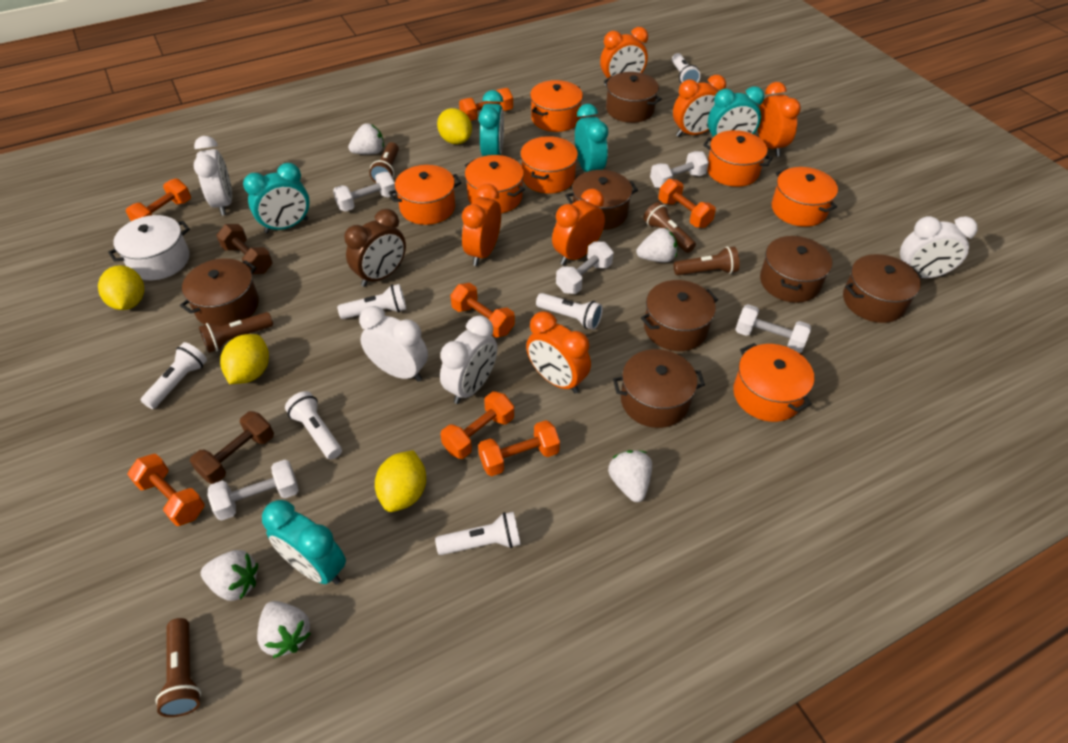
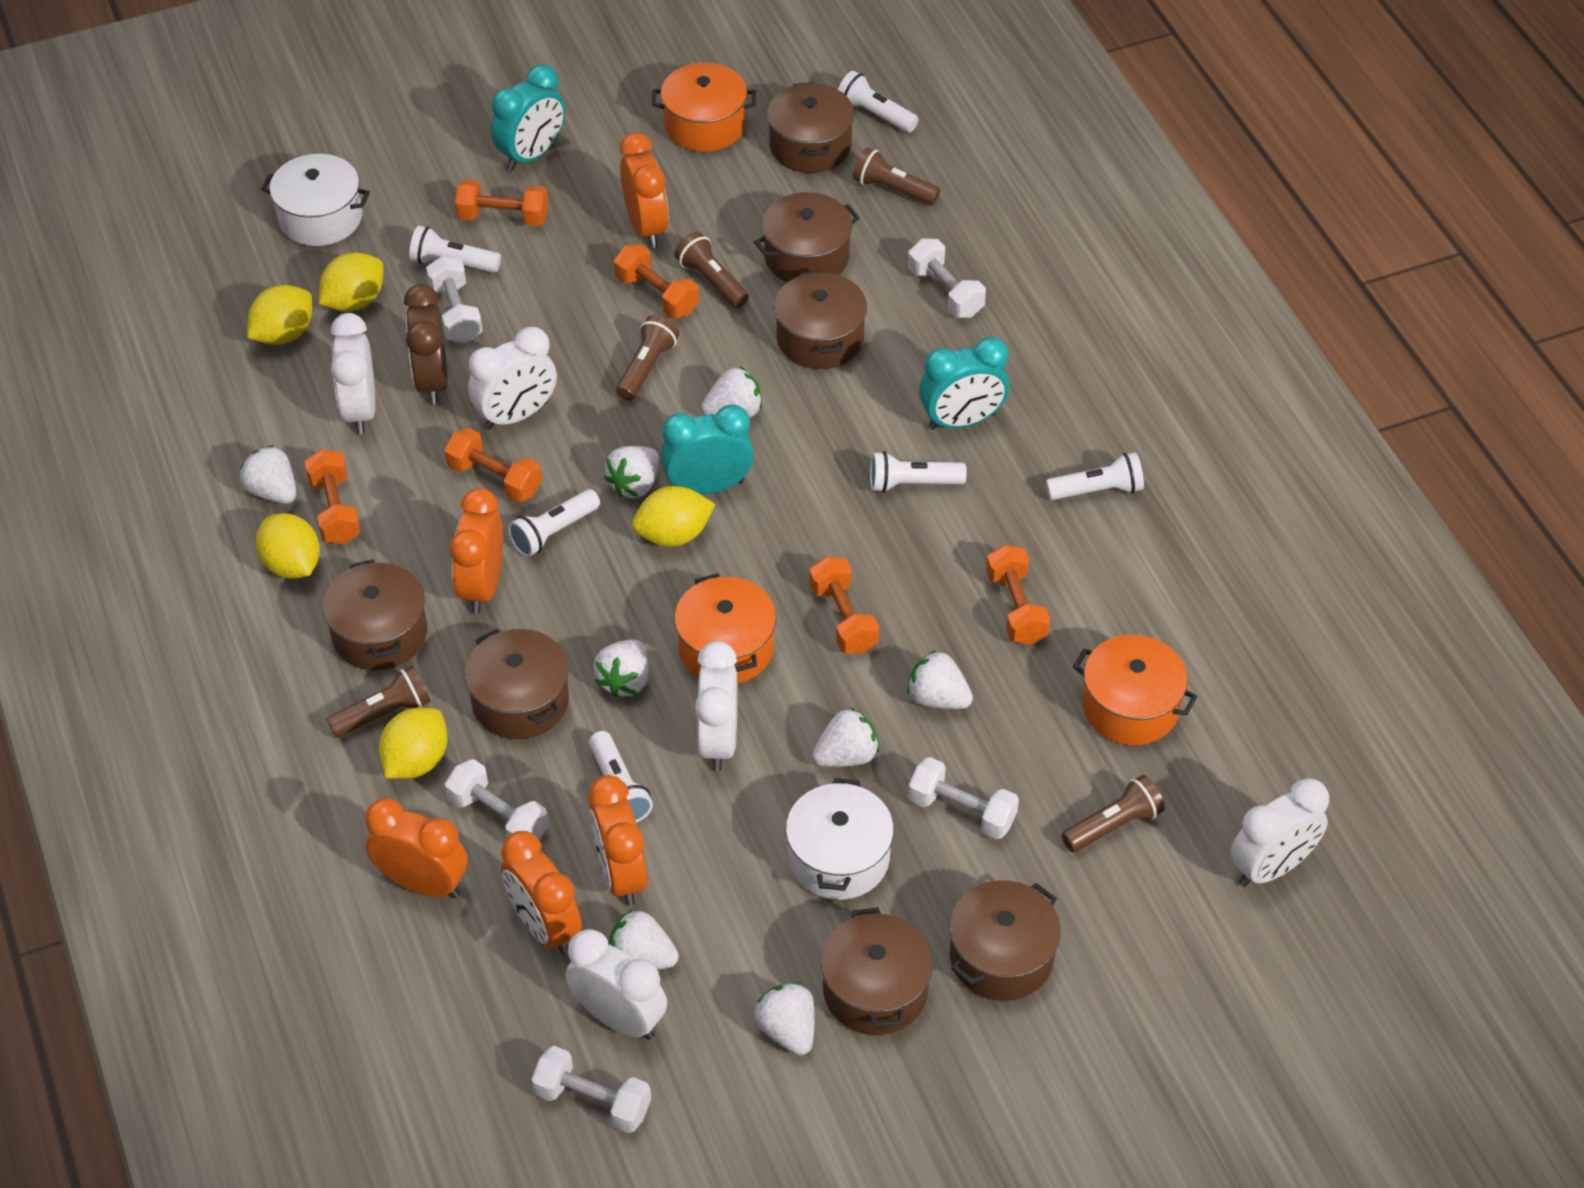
brown dumbbell: [190,411,274,484] [216,224,273,275] = 2 -> none = 0
orange clock: [462,184,501,266] [526,311,591,393] [552,189,605,265] [600,27,648,86] [673,75,726,137] [758,82,801,157] = 6 -> [365,798,468,898] [450,488,503,614] [501,831,582,955] [589,775,648,906] [620,133,669,248] = 5
orange dumbbell: [126,178,191,221] [127,454,205,526] [440,391,514,459] [450,283,515,338] [459,88,513,121] [478,420,560,476] [659,179,716,228] = 7 -> [304,449,361,544] [444,428,542,503] [455,180,548,226] [614,244,699,319] [809,557,879,654] [986,545,1050,645] = 6
orange pot: [389,165,461,225] [465,155,525,213] [520,136,578,194] [530,80,583,132] [703,130,773,187] [733,343,814,422] [772,167,838,227] = 7 -> [652,63,756,152] [674,573,776,684] [1073,635,1197,745] = 3
turquoise clock: [243,163,310,233] [262,500,346,585] [479,90,504,156] [575,104,608,172] [708,86,764,144] = 5 -> [491,64,565,171] [661,404,754,494] [919,337,1010,430] = 3
white clock: [194,136,232,216] [359,306,428,381] [440,316,497,404] [900,216,978,278] = 4 -> [331,313,375,434] [468,327,557,430] [566,929,667,1040] [695,641,737,771] [1230,778,1329,887] = 5
white pot: [108,215,190,280] = 1 -> [261,154,370,246] [786,778,894,900] = 2
white strawberry: [201,550,258,601] [257,601,311,658] [348,123,384,154] [608,450,652,502] [636,228,677,262] = 5 -> [240,445,296,504] [593,639,649,698] [604,446,659,498] [609,909,679,970] [701,367,762,417] [754,982,815,1055] [812,708,879,767] [907,650,973,709] = 8
yellow lemon: [98,265,144,310] [220,334,269,384] [375,450,426,512] [437,108,472,144] = 4 -> [247,285,312,345] [256,513,320,579] [319,252,384,312] [379,707,448,779] [632,486,715,547] = 5

